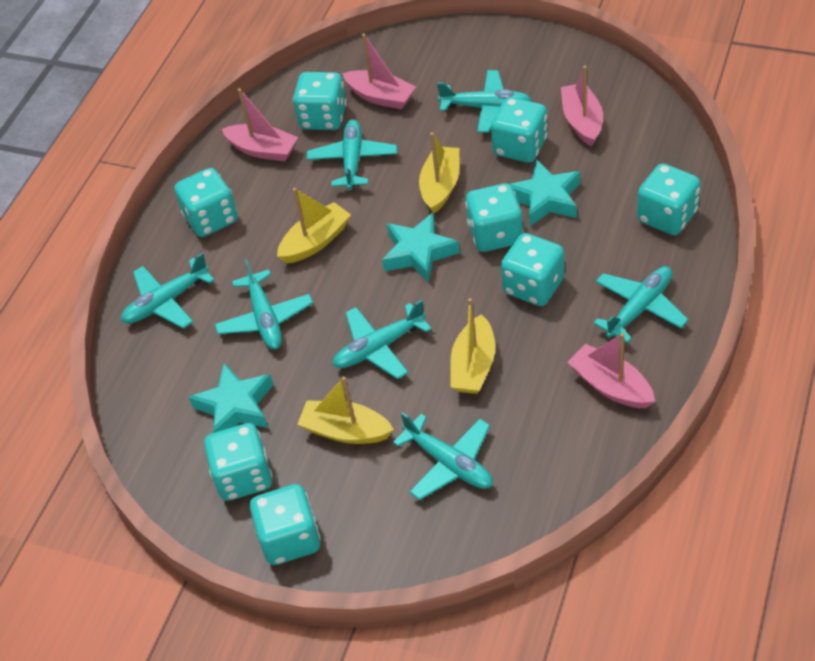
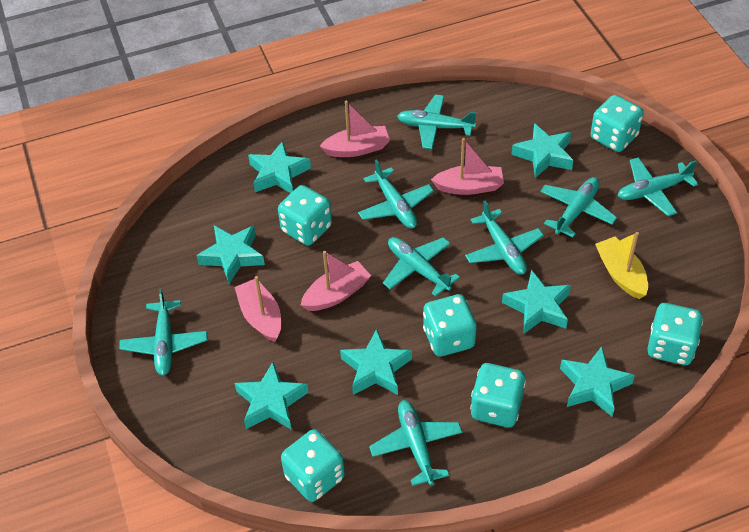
turquoise dice: [174,168,238,237] [204,423,272,501] [250,484,321,565] [293,72,347,130] [465,183,524,252] [491,97,548,163] [501,233,565,306] [637,163,701,235] = 8 -> [278,185,332,246] [281,429,345,502] [423,294,477,356] [470,363,526,427] [590,95,643,152] [647,303,703,365] = 6
turquoise plane: [121,252,215,329] [215,259,313,349] [306,119,397,190] [333,300,432,379] [393,412,493,500] [437,70,532,133] [593,266,689,343] = 7 -> [119,289,208,376] [358,159,434,229] [369,400,463,486] [383,237,460,297] [397,95,477,149] [465,200,544,275] [540,177,617,237] [618,157,698,216] = 8
turquoise star: [189,363,273,433] [382,213,460,283] [510,160,580,226] = 3 -> [196,226,265,284] [234,362,309,430] [248,141,311,193] [340,329,412,395] [502,270,571,334] [511,123,573,178] [560,346,635,417] = 7
yellow boat: [277,188,351,263] [297,376,394,444] [419,132,460,214] [450,298,495,394] = 4 -> [595,232,648,299] = 1

